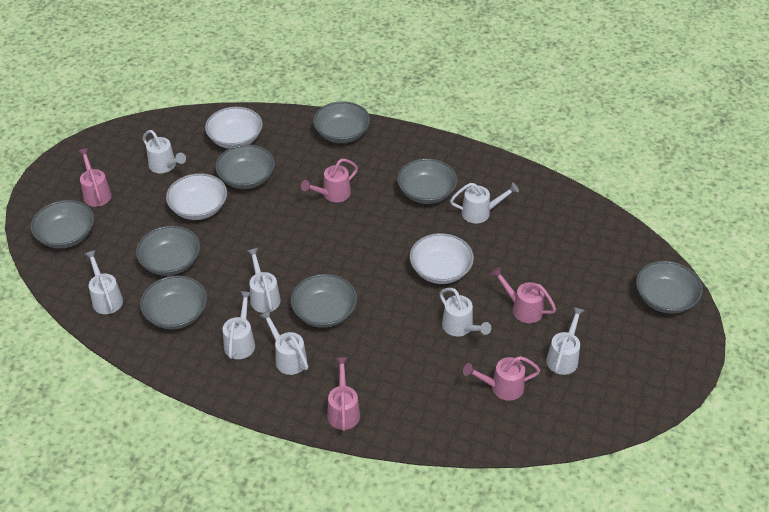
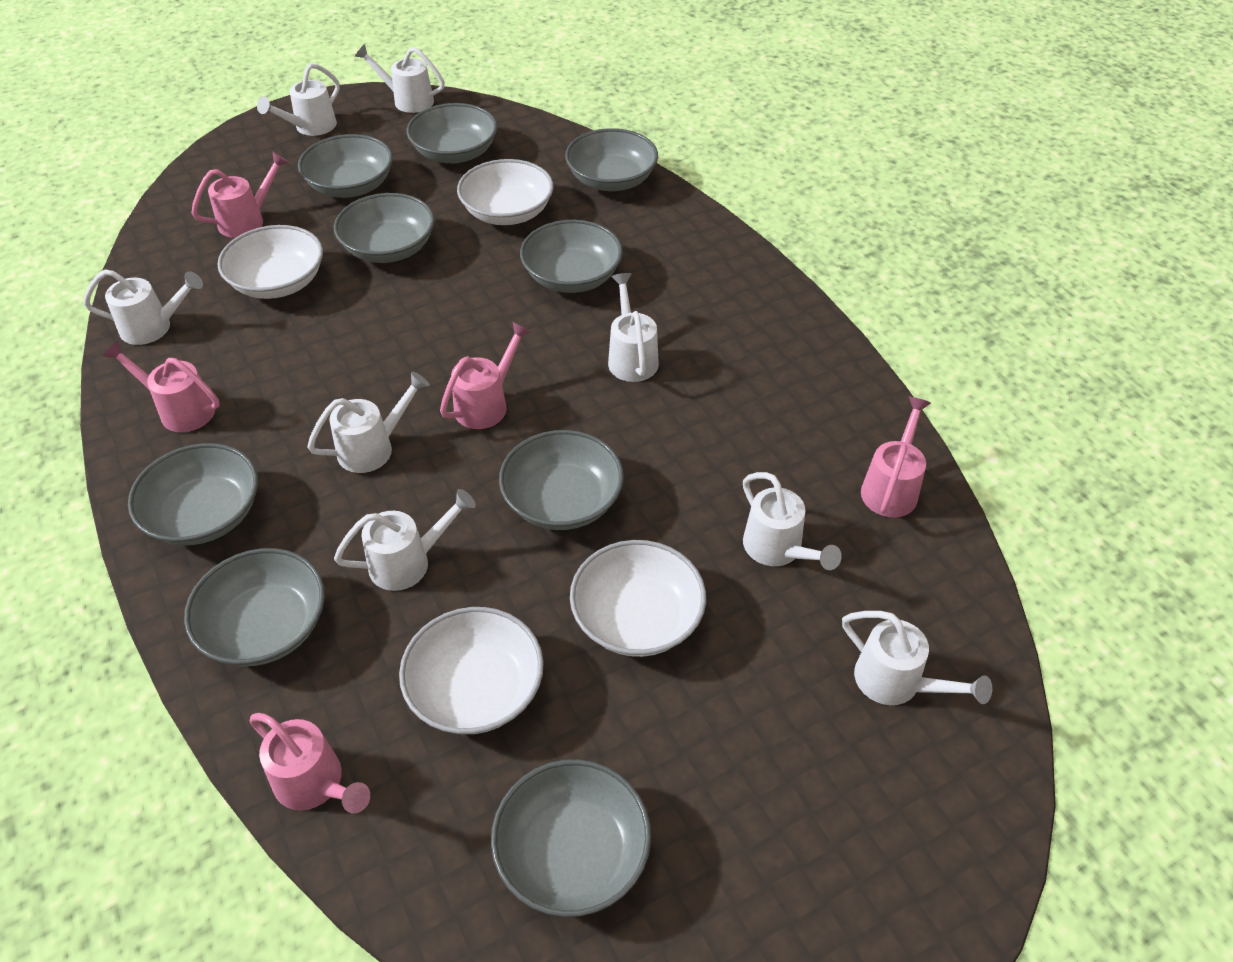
grey bowl: [31,200,94,248] [136,226,200,276] [140,275,207,329] [215,144,275,189] [291,274,357,328] [313,101,370,143] [397,158,458,204] [636,261,703,314] = 8 -> [128,443,258,545] [184,548,325,666] [298,134,393,198] [334,193,435,263] [407,103,497,163] [491,759,651,917] [499,430,624,530] [520,220,623,293] [565,128,658,191] = 9
white bowl: [166,173,227,220] [205,107,263,149] [410,233,474,284] = 3 -> [217,225,323,299] [399,607,544,734] [457,159,554,225] [570,540,706,657] = 4

